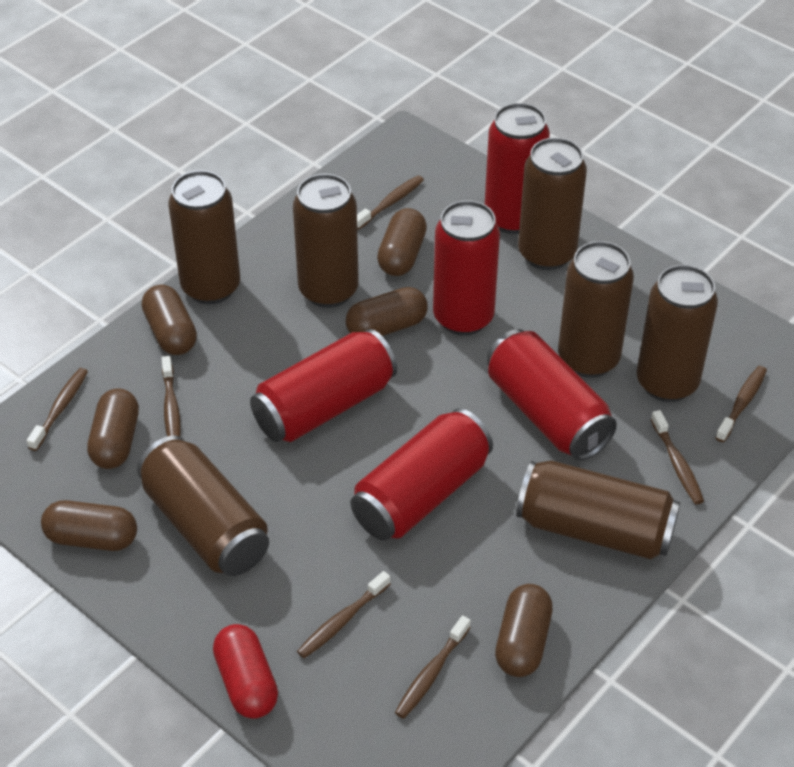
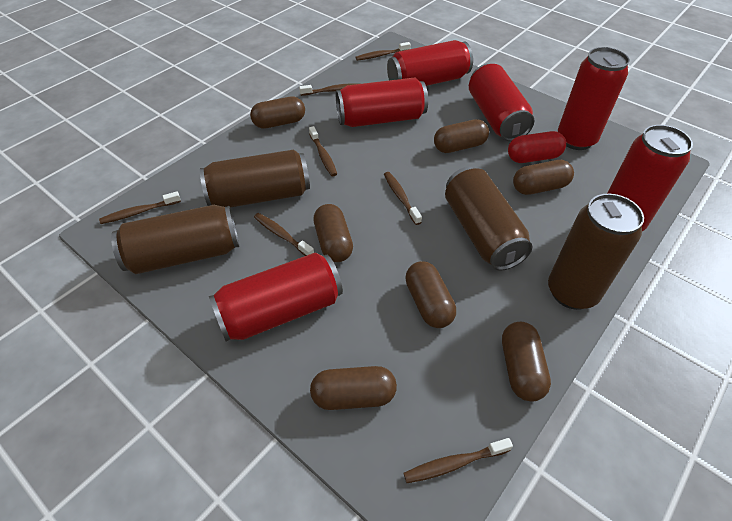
brown can: [137,436,269,576] [168,170,240,304] [293,174,359,308] [516,460,681,559] [518,138,587,270] [558,241,634,378] [637,265,718,402] = 7 -> [111,205,239,274] [200,150,310,208] [445,167,532,271] [548,194,644,310] = 4
brown capsule: [41,500,137,551] [87,388,139,469] [142,285,197,355] [346,287,428,336] [377,208,427,276] [495,584,553,677] = 6 -> [250,96,305,129] [310,366,397,410] [313,204,353,262] [405,261,456,328] [434,119,489,153] [502,322,551,402] [513,160,574,195] = 7
red can: [250,329,397,442] [350,408,493,540] [433,200,500,335] [485,103,550,234] [486,329,617,461] = 5 -> [209,253,343,342] [336,78,428,127] [387,40,473,86] [469,64,534,141] [558,47,629,150] [607,125,693,231] = 6

